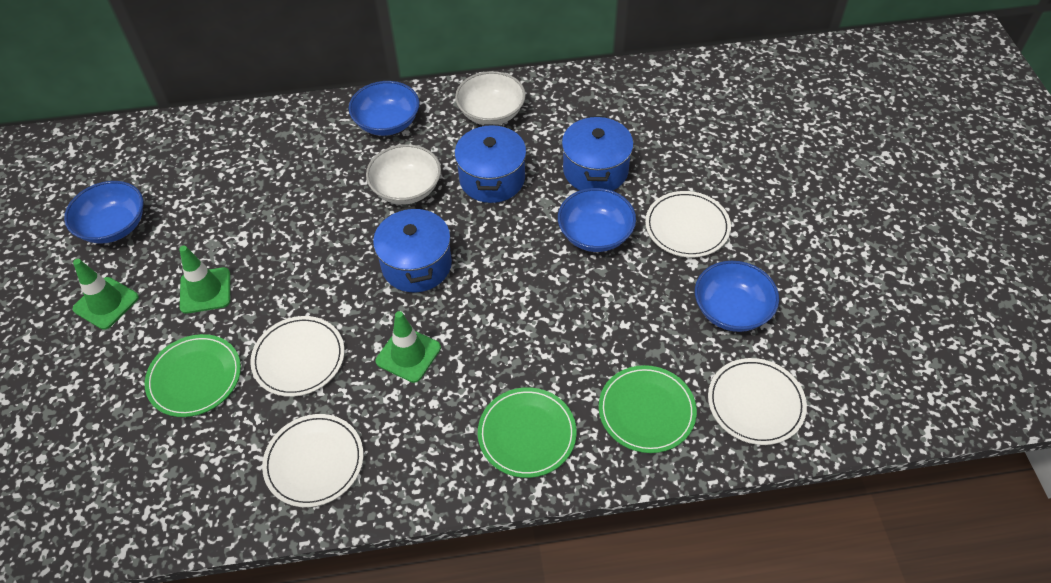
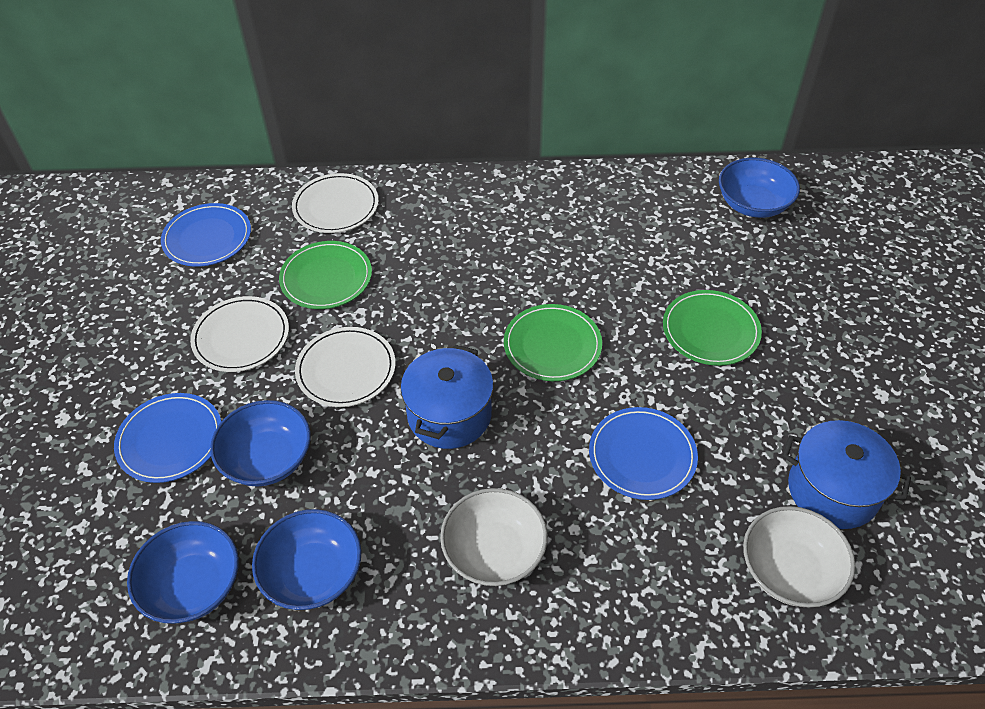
blue plate: none = 0 -> [114,393,221,483] [161,203,251,267] [589,407,698,500] = 3
blue pot: [373,206,452,292] [455,124,526,203] [562,116,634,191] = 3 -> [400,345,494,449] [782,420,911,529] = 2
green traffic cone: [72,259,139,330] [179,246,230,314] [376,311,441,383] = 3 -> none = 0
white plate: [250,316,344,397] [262,414,363,507] [645,191,731,257] [708,358,807,445] = 4 -> [190,296,289,372] [292,173,379,233] [295,327,396,407] = 3

